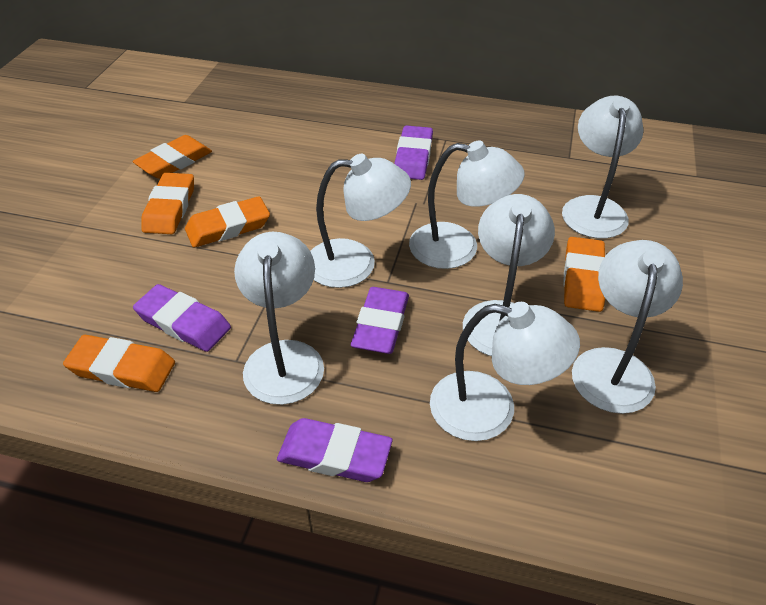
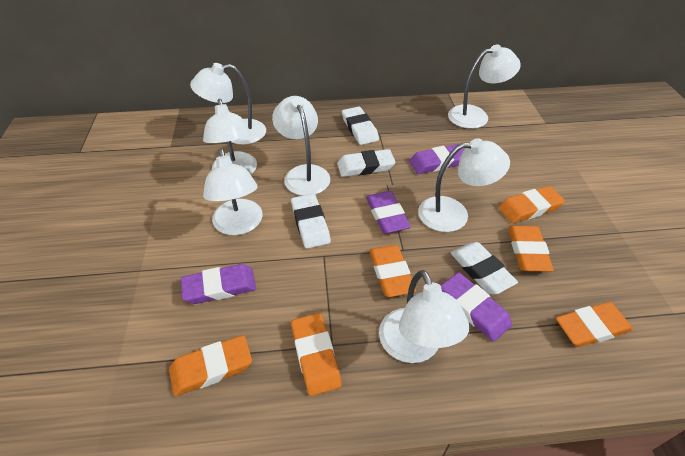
orange eraser: [63,335,175,392] [132,135,212,179] [141,173,194,234] [185,196,270,248] [563,237,605,312] = 5 -> [169,335,252,396] [291,313,342,396] [369,245,416,297] [498,186,565,223] [508,226,554,272] [556,302,633,347] = 6
white eraser: none = 0 -> [291,194,331,249] [337,149,396,177] [342,106,379,145] [451,242,518,294] = 4

